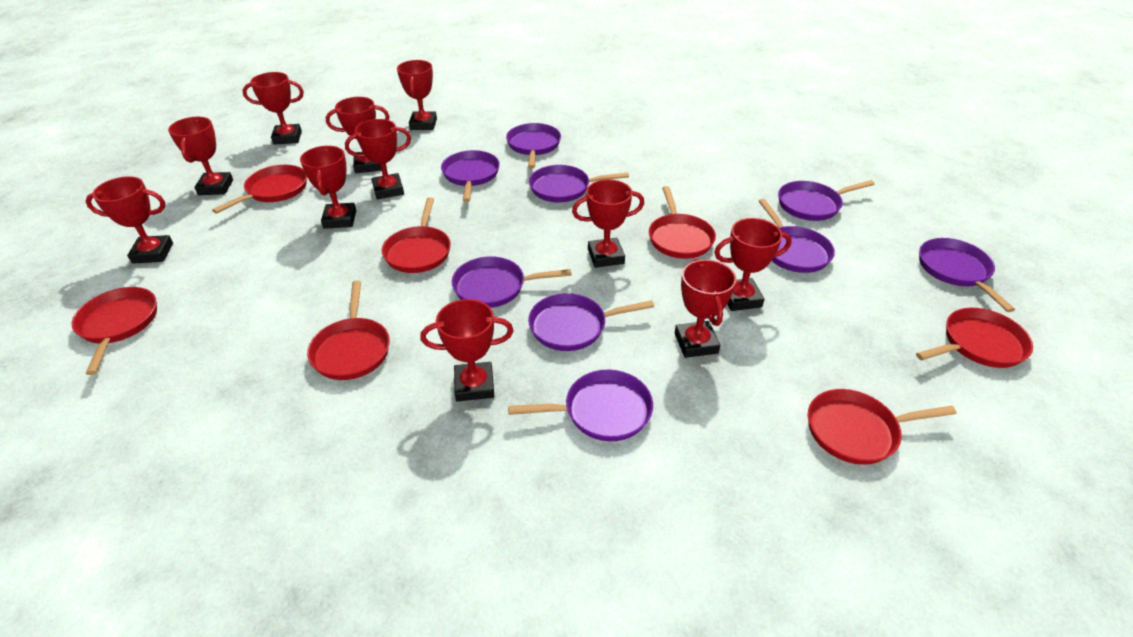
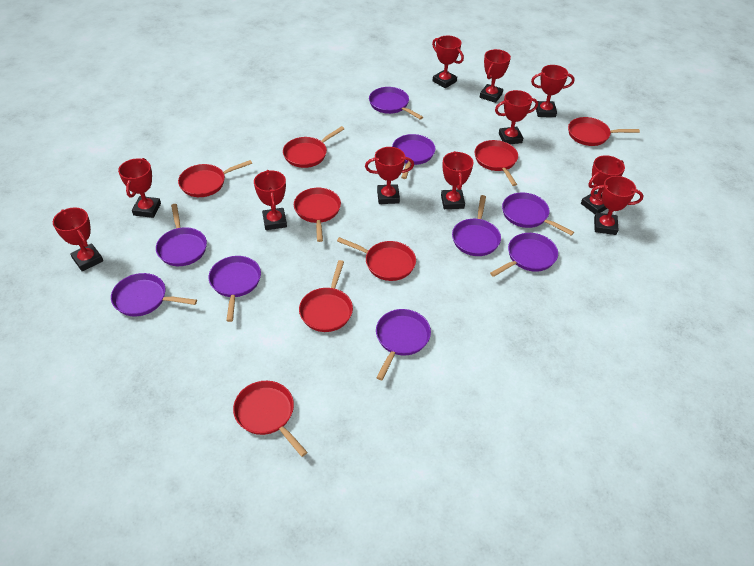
red pan: [72,287,157,375] [212,165,307,213] [307,281,390,380] [382,197,451,273] [649,186,716,259] [808,389,957,465] [916,308,1033,368] = 7 -> [178,160,252,197] [233,381,307,457] [283,126,344,168] [294,188,341,242] [299,260,353,332] [337,237,416,281] [475,140,518,186] [568,117,640,146] = 8

